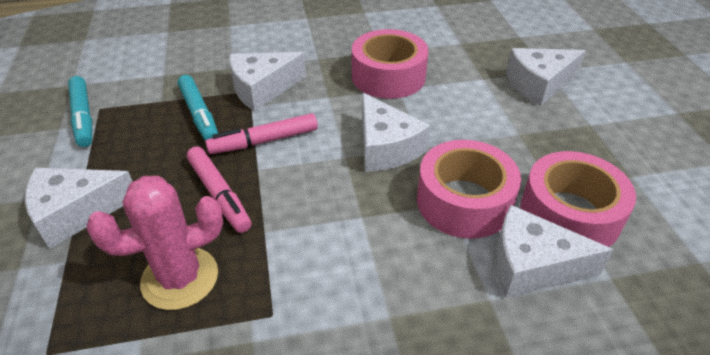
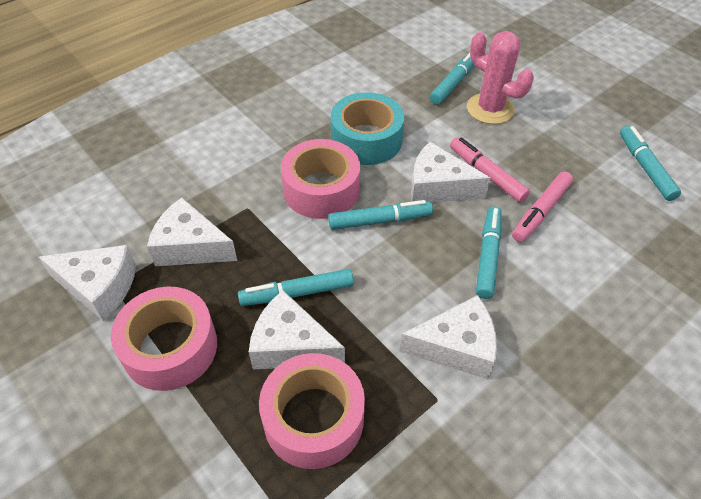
turquoise marker: [68,76,92,147] [178,75,218,141] = 2 -> [238,269,354,306] [328,200,433,230] [430,53,474,105] [476,206,502,299] [620,126,681,201] = 5
turquoise tape: none = 0 -> [331,92,404,165] = 1

